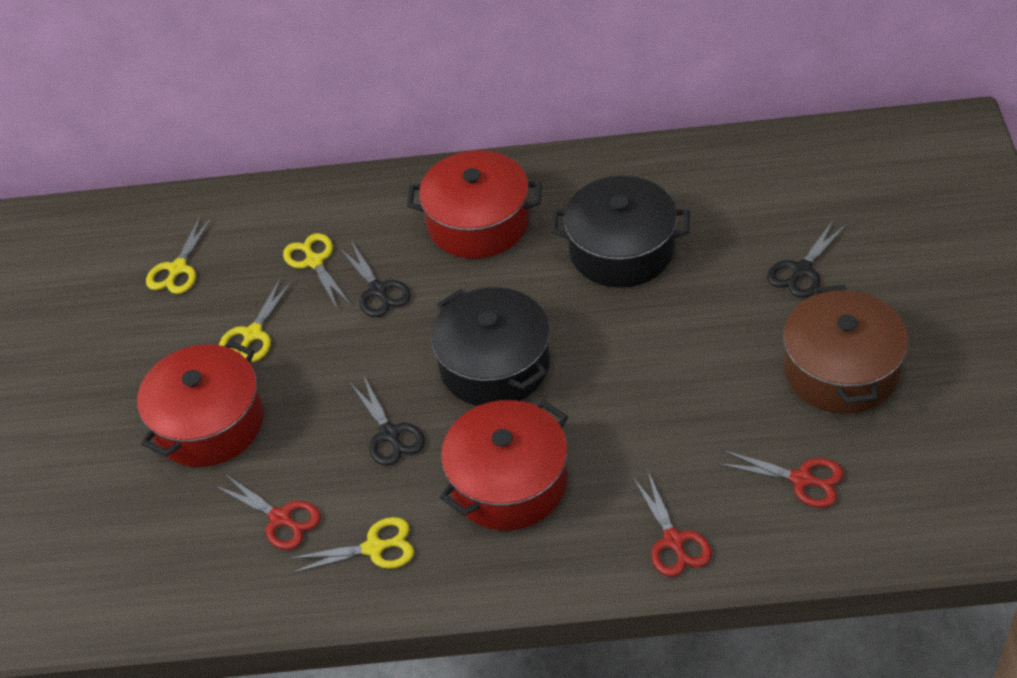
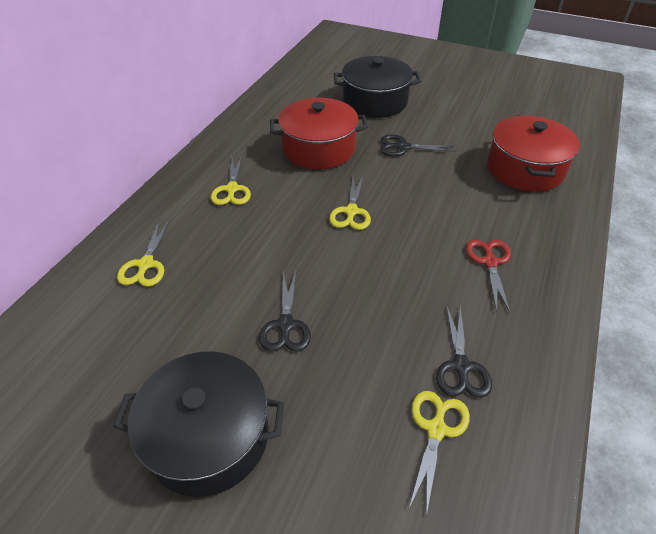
brown pot: [783,285,909,414] = 1 -> none = 0
red pot: [137,340,264,467] [407,150,542,259] [440,400,568,530] = 3 -> [270,98,368,169] [487,115,580,192] = 2
red scissors: [214,473,321,550] [633,472,712,577] [717,450,844,508] = 3 -> [466,239,511,313] = 1

